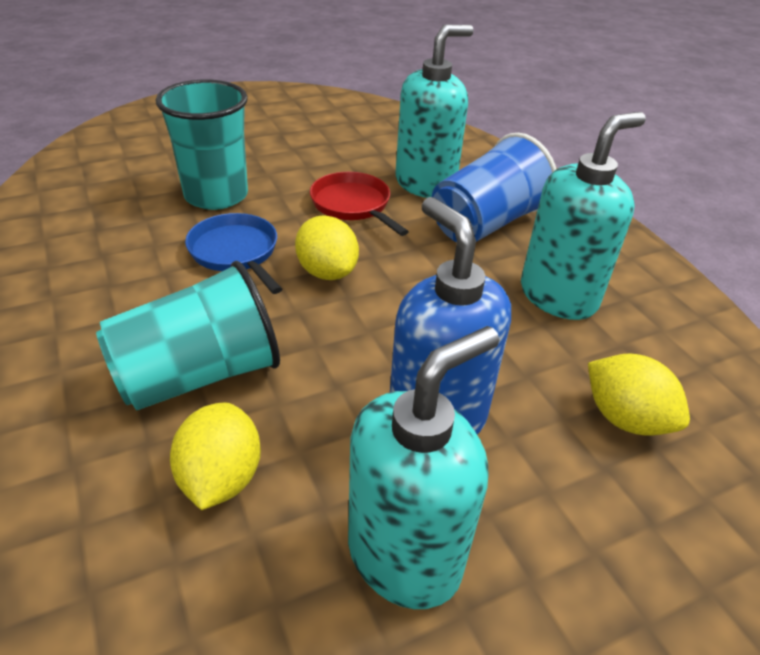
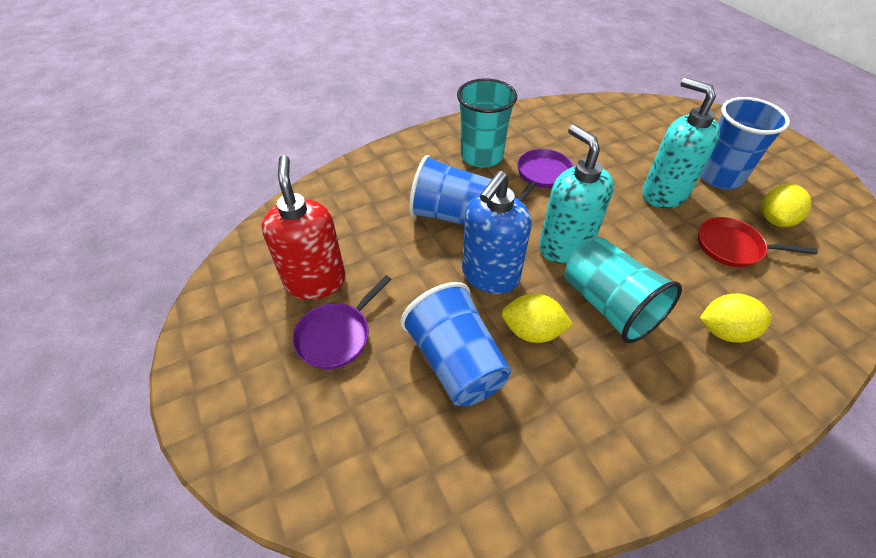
blue cup: [431,133,556,243] = 1 -> [401,282,511,406] [409,155,492,225] [700,97,790,189] = 3
blue pan: [185,213,282,294] = 1 -> none = 0
purple pan: none = 0 -> [292,275,392,369] [517,149,574,202] = 2
red soap dispenser: none = 0 -> [262,155,345,300] = 1
turquoise soap dispenser: [348,326,499,609] [395,25,474,198] [521,112,646,320] = 3 -> [539,125,614,264] [642,78,720,208] = 2

